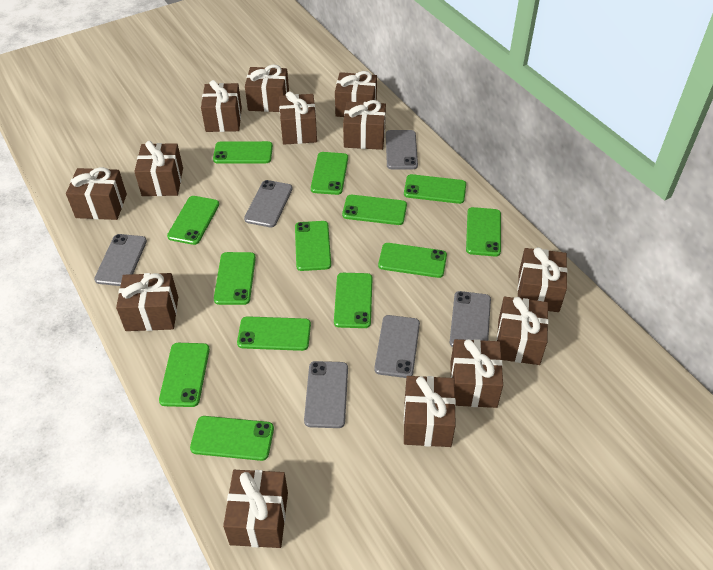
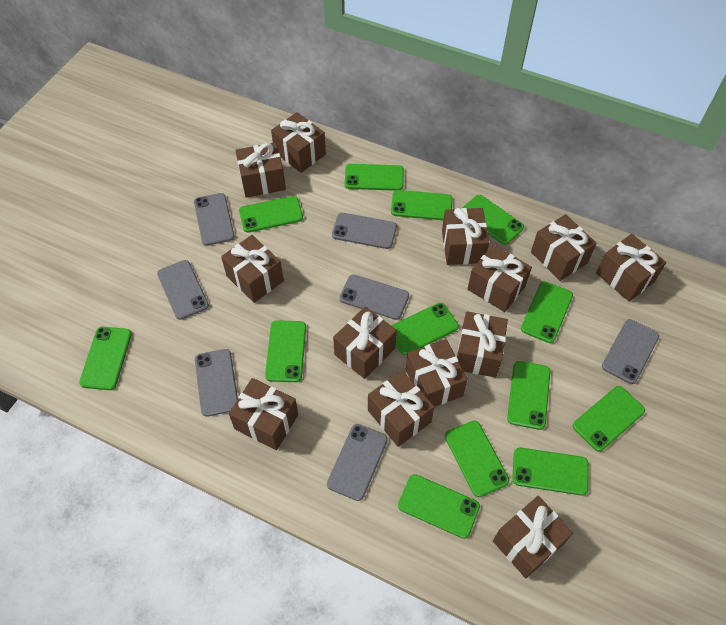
grey phone: [94,234,147,286] [244,180,293,227] [304,361,348,428] [374,315,420,378] [386,130,418,169] [450,291,491,347] = 6 -> [157,260,209,320] [194,193,235,246] [195,349,238,417] [327,424,388,501] [332,213,397,249] [339,274,409,320] [602,319,659,384] = 7

